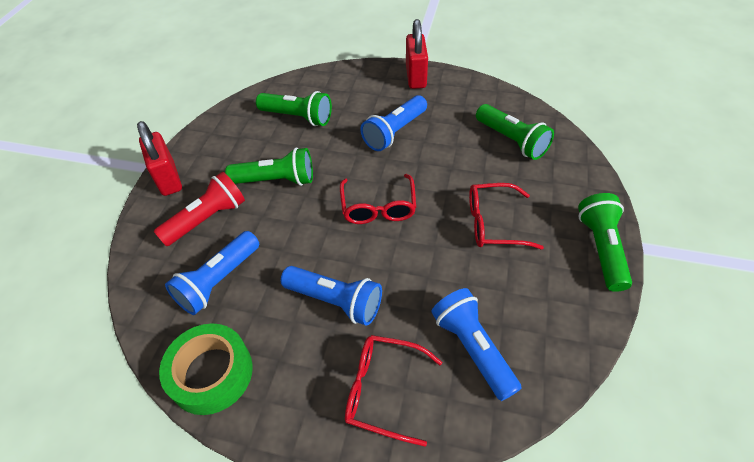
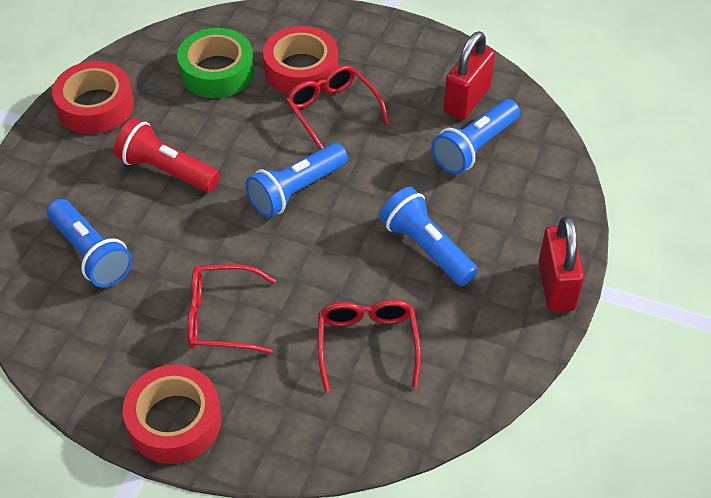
green flashlight: [225,148,313,186] [256,91,332,126] [476,104,554,160] [578,193,632,292] = 4 -> none = 0
red tape: none = 0 -> [52,61,134,134] [123,365,221,464] [263,26,338,95] = 3

